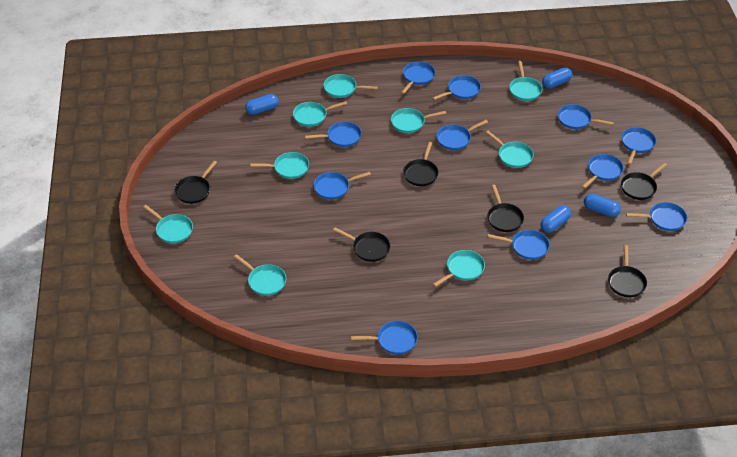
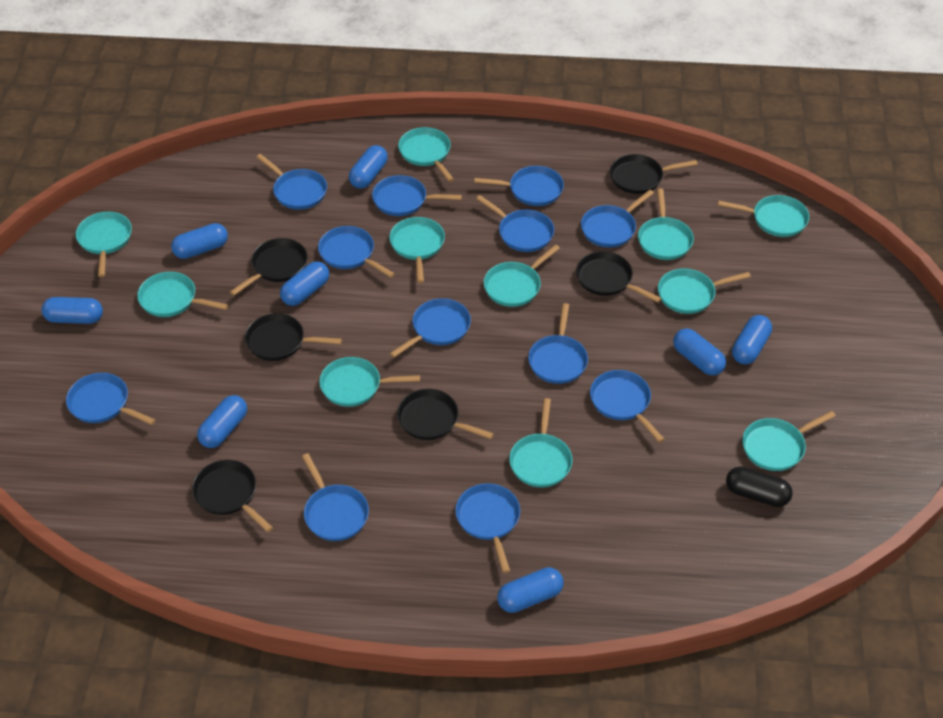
black capsule: none = 0 -> [726,467,793,507] = 1
blue capsule: [245,94,279,115] [541,205,571,233] [542,67,572,89] [584,194,621,217] = 4 -> [42,297,103,324] [171,223,228,259] [197,395,247,448] [280,261,329,306] [349,145,388,189] [497,567,564,613] [673,328,726,375] [732,315,772,364] = 8
blue pan: [305,121,362,147] [313,172,371,200] [351,321,418,354] [401,61,435,94] [432,75,481,100] [437,120,488,150] [488,230,550,260] [558,104,614,129] [582,154,624,189] [621,127,656,165] [626,202,687,231] = 11 -> [66,373,155,425] [256,154,327,210] [302,453,369,541] [318,226,395,278] [372,175,462,216] [390,298,471,357] [455,483,520,573] [474,166,564,206] [476,195,554,252] [528,303,588,384] [581,190,654,248] [590,370,665,443] = 12
turquoise pan: [143,205,193,244] [234,254,286,296] [251,152,309,179] [293,101,347,127] [324,74,378,98] [391,108,446,133] [433,250,485,287] [485,131,534,168] [509,61,542,101] = 9 -> [76,212,132,277] [137,272,228,317] [319,357,420,407] [389,217,445,283] [398,127,454,182] [484,244,560,307] [509,398,572,487] [638,188,694,260] [658,269,751,314] [718,195,809,237] [743,411,836,471] = 11

